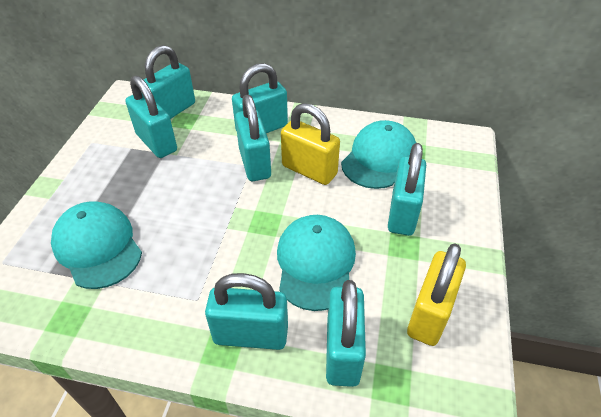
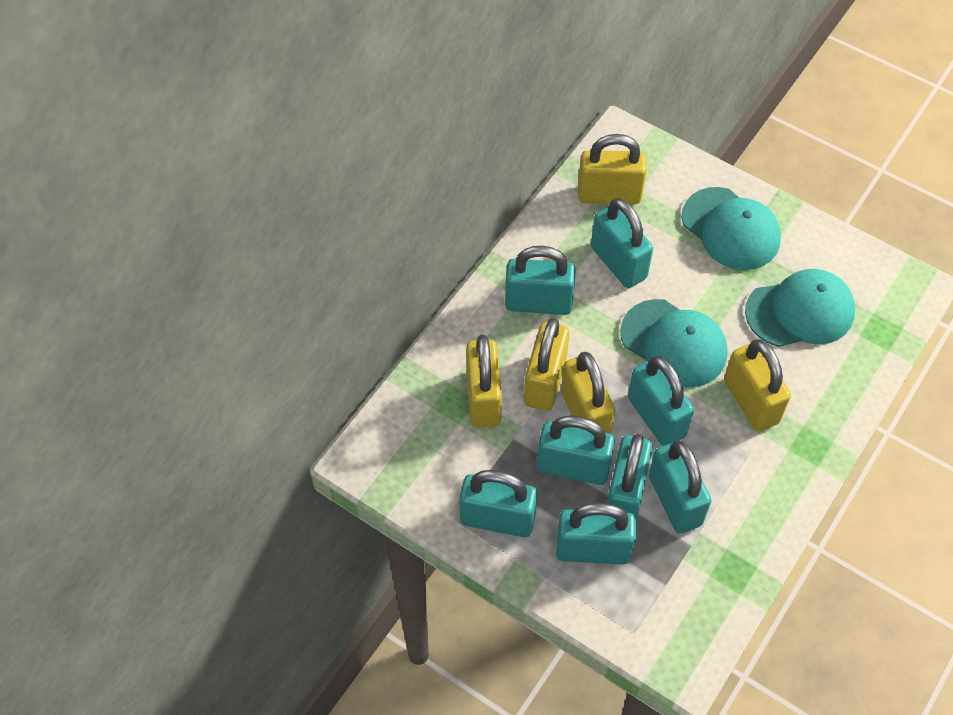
turquoise padlock: [125,75,177,158] [144,45,195,119] [205,273,288,350] [232,63,288,133] [235,95,271,181] [326,280,366,387] [388,143,426,236] = 7 -> [460,470,538,537] [505,246,576,315] [537,415,615,485] [556,503,636,564] [591,198,653,288] [607,434,653,519] [628,356,694,446] [649,440,711,533] = 8
yellow padlock: [281,103,340,185] [407,243,466,346] = 2 -> [466,335,502,428] [524,318,569,411] [561,352,615,434] [578,134,647,204] [724,340,791,432] = 5

